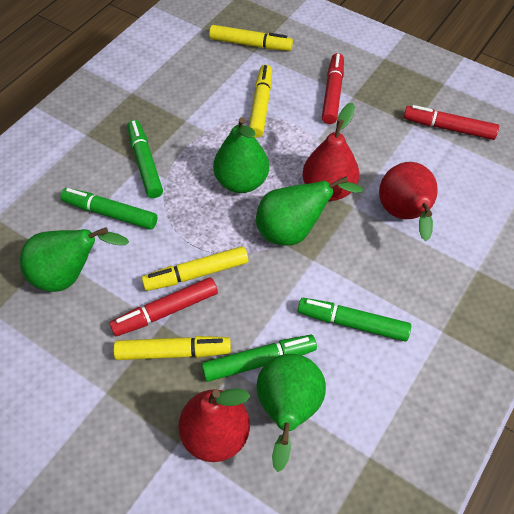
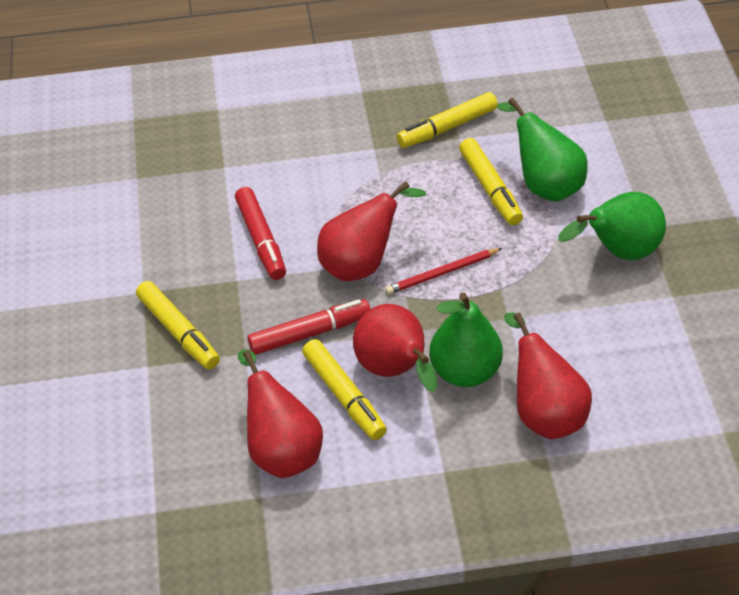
green marker: [60,188,157,230] [127,120,163,198] [202,335,317,382] [298,298,411,342] = 4 -> none = 0
green pear: [20,227,129,292] [213,117,269,193] [256,176,363,246] [257,354,326,472] = 4 -> [429,292,503,387] [497,98,588,202] [558,192,666,260] = 3
red marker: [109,277,218,336] [322,53,344,124] [404,105,499,140] = 3 -> [235,187,286,280] [248,299,370,355] = 2
red pear: [179,388,250,462] [303,103,359,201] [379,162,438,241] = 3 -> [238,349,323,478] [317,181,426,281] [353,304,437,392] [504,313,592,439] = 4
red pencil: none = 0 -> [385,248,502,294] = 1

